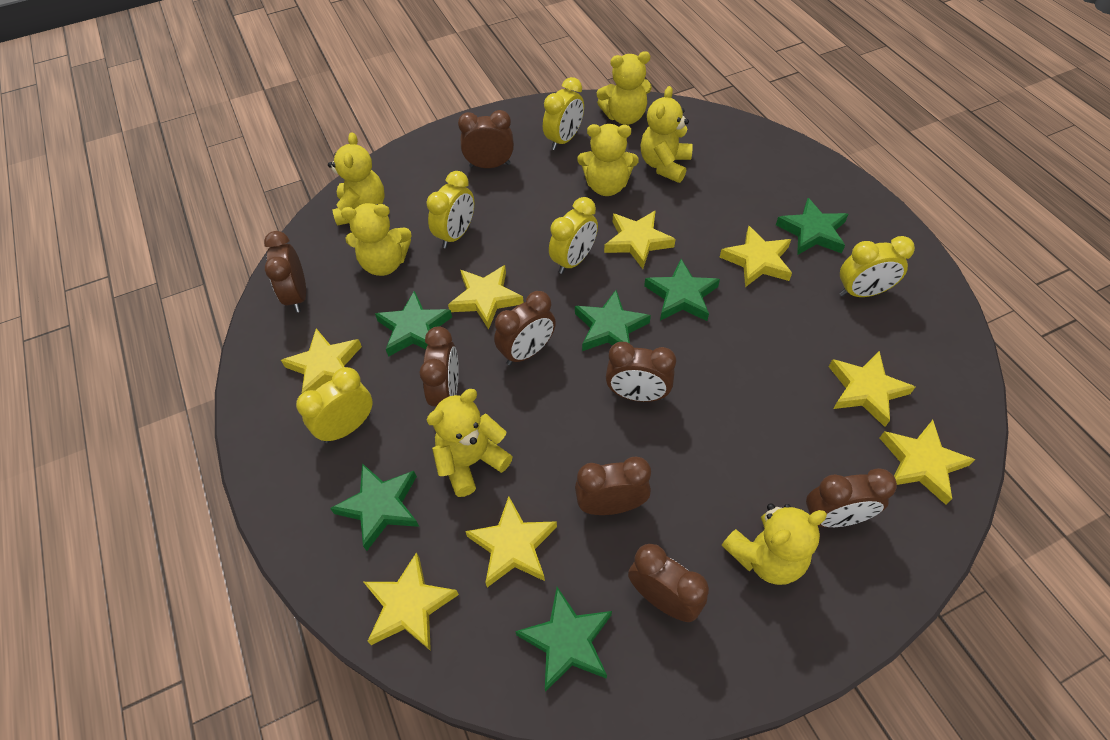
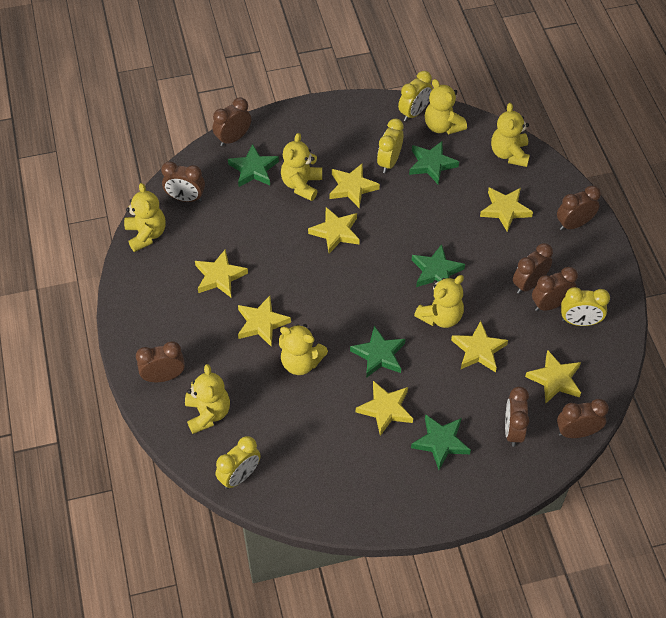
green star: [330,463,419,551] [375,291,452,357] [515,587,612,692] [575,290,651,351] [644,259,720,321] [776,198,848,255] = 6 -> [228,144,279,187] [350,326,406,378] [409,141,459,184] [411,414,471,470] [412,244,465,287] = 5
yellow clock: [296,367,372,443] [426,171,474,248] [543,77,584,150] [549,197,598,274] [839,236,915,297] = 5 -> [215,436,261,489] [377,118,404,173] [398,71,432,121] [561,287,610,326] = 4

